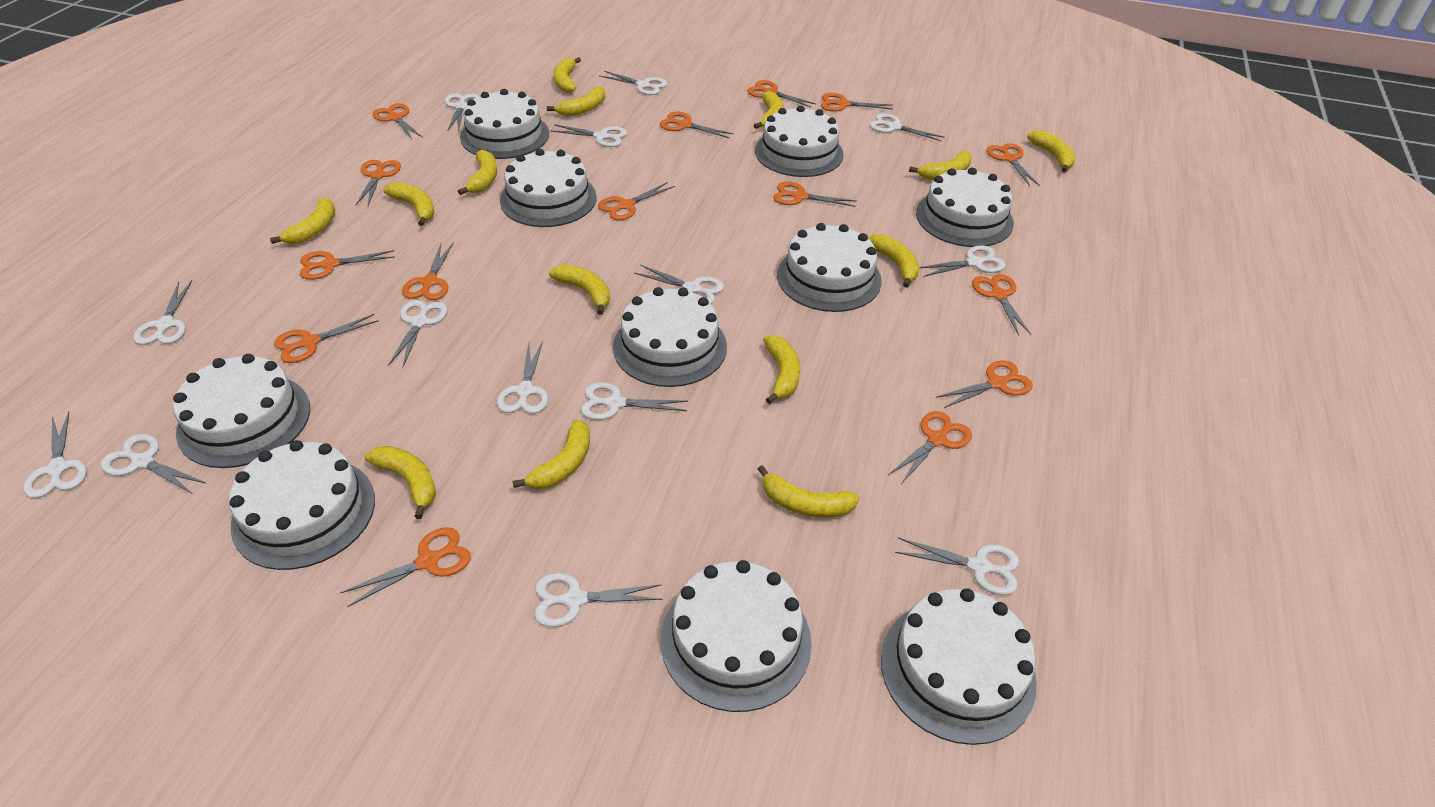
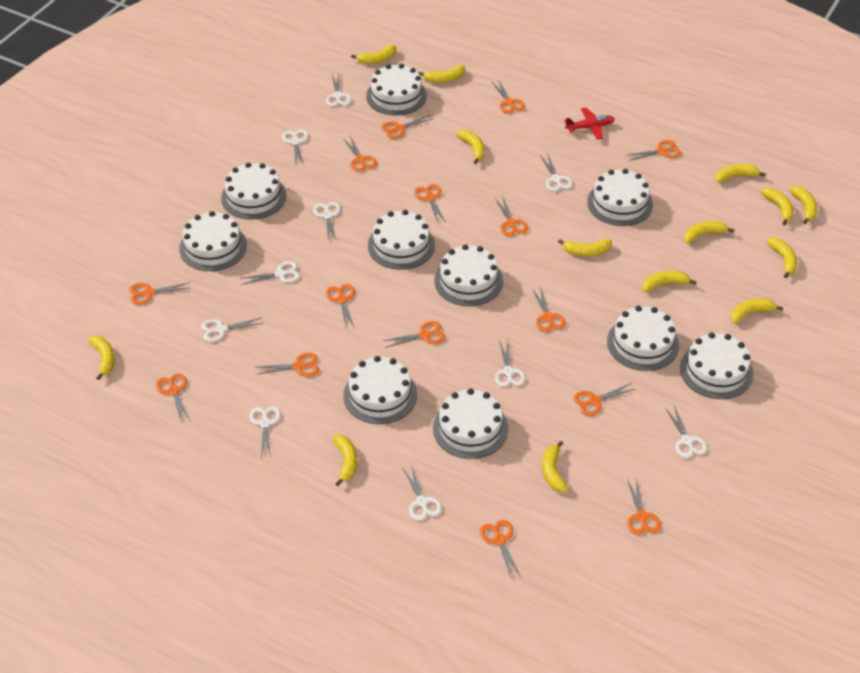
red plane: none = 0 -> [564,107,615,140] = 1
white scissors: [23,412,87,498] [101,434,206,493] [133,280,192,345] [388,300,448,368] [445,94,479,132] [497,341,548,414] [534,573,663,627] [551,124,627,147] [581,382,688,420] [600,71,667,95] [634,265,724,304] [870,113,945,141] [895,538,1019,595] [919,245,1006,277] = 14 -> [201,318,264,342] [239,261,300,285] [250,406,281,458] [282,130,308,164] [313,202,341,243] [326,75,352,107] [402,464,442,521] [495,340,526,387] [540,153,573,192] [666,406,707,458] = 10

